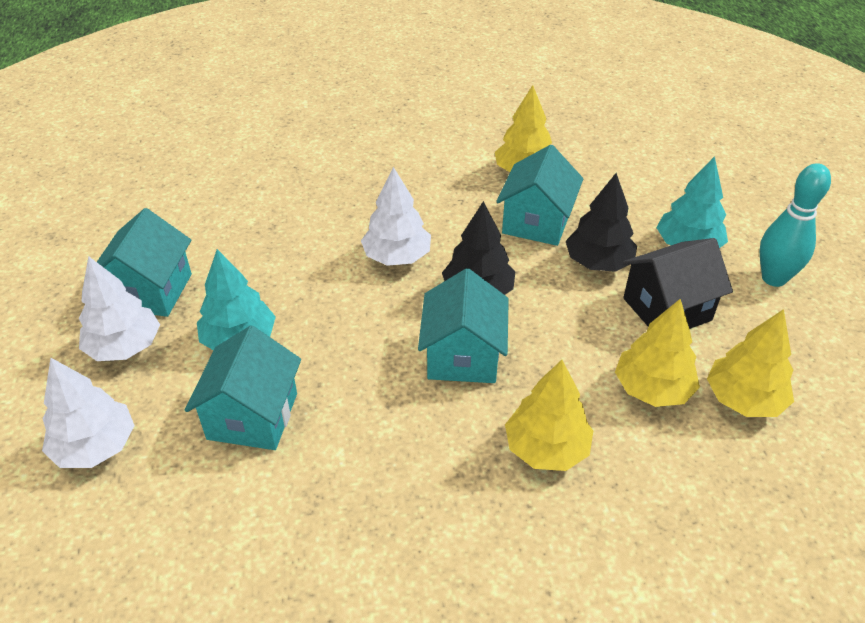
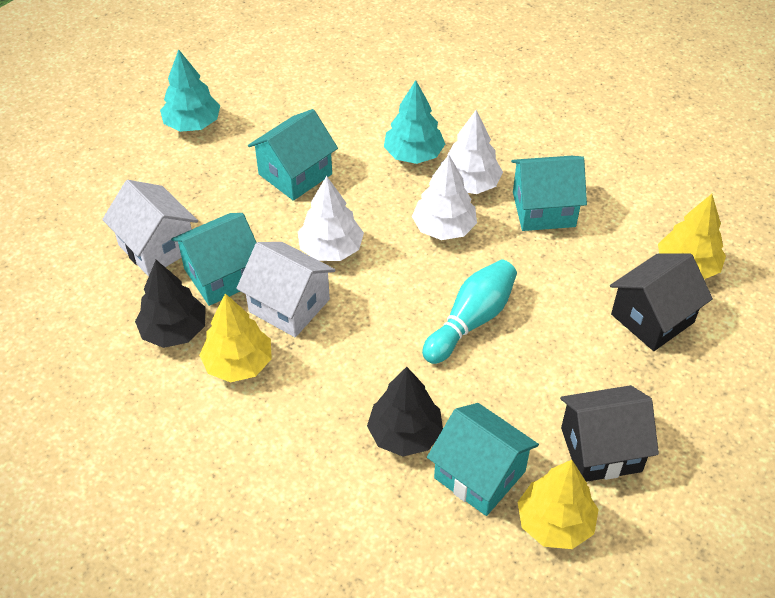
black house: [623,238,733,329] = 1 -> [560,385,659,482] [610,253,713,351] = 2
white house: none = 0 -> [102,180,198,277] [236,242,336,337] = 2
yellow tree: [495,85,552,172] [505,360,593,471] [615,299,700,407] [707,309,794,417] = 4 -> [199,293,272,382] [517,460,599,549] [658,194,726,279] = 3

